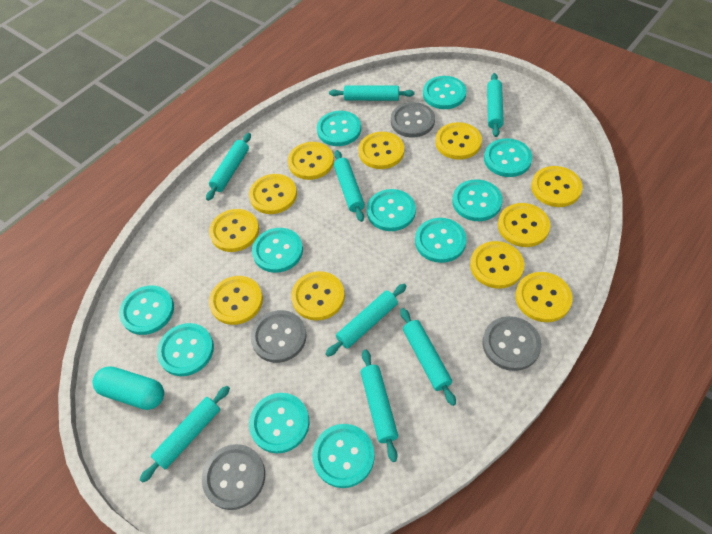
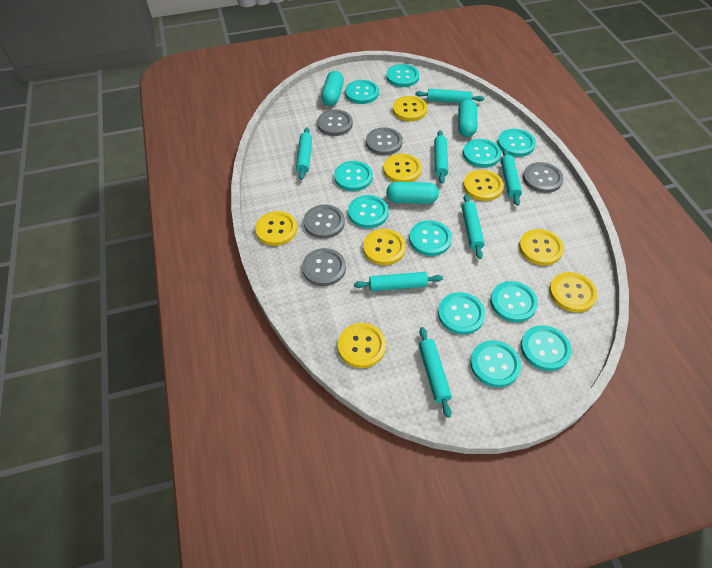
grey button: [202,444,265,510] [251,310,307,363] [391,102,435,137] [483,316,541,371] = 4 -> [302,248,346,286] [303,204,345,239] [317,110,353,136] [366,127,403,155] [523,162,564,193] = 5
turquoise capsule: [92,366,164,410] = 1 -> [321,71,344,106] [386,182,439,204] [458,99,477,137] = 3
turquoise rolling pin: [139,386,230,483] [206,133,251,201] [326,284,406,357] [329,85,415,101] [334,150,365,222] [360,349,398,462] [400,308,456,406] [487,73,504,137] = 8 -> [296,127,312,180] [354,272,443,291] [415,88,484,103] [419,327,452,418] [434,130,448,184] [462,194,485,259] [501,149,522,206] = 7
yellow button: [209,209,259,252] [209,276,263,325] [249,174,297,214] [288,142,334,180] [291,271,345,321] [358,132,404,169] [435,122,482,160] [470,241,524,289] [498,203,550,247] [515,272,573,322] [531,166,583,207] = 11 -> [255,211,297,246] [338,323,386,368] [363,229,406,265] [383,154,422,182] [393,96,428,121] [463,170,504,201] [519,229,564,266] [549,272,598,312] = 8

